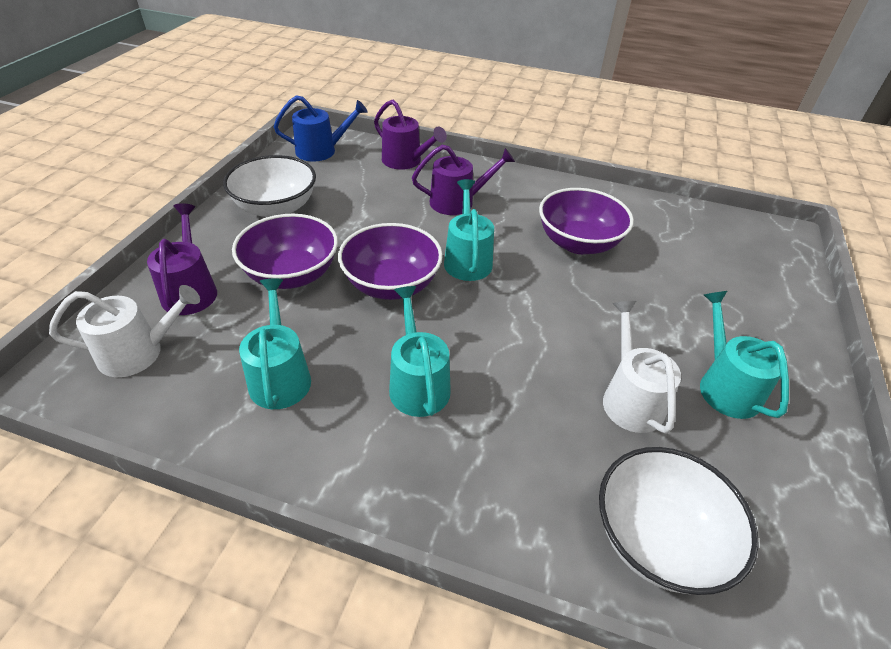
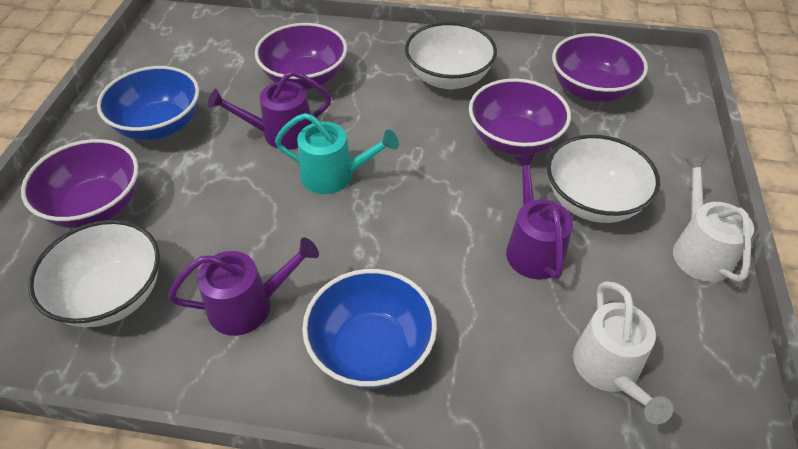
blue bowl: none = 0 -> [97,66,199,140] [302,269,437,388] = 2
blue watering can: [274,95,368,161] = 1 -> none = 0
purple bowl: [232,214,338,289] [338,223,443,300] [539,188,634,254] = 3 -> [21,139,139,228] [255,23,347,90] [469,79,571,156] [552,33,648,102] = 4
turquoise watering can: [239,279,311,409] [389,286,451,417] [444,179,494,281] [700,291,789,419] = 4 -> [275,113,399,194] = 1
white bowl: [223,155,316,217] [599,447,759,595] = 2 -> [28,220,160,327] [405,22,497,89] [547,135,660,223] = 3

